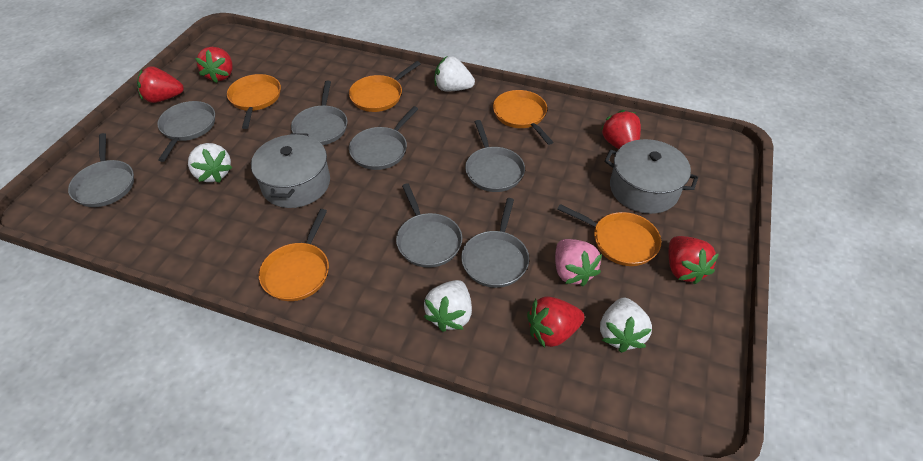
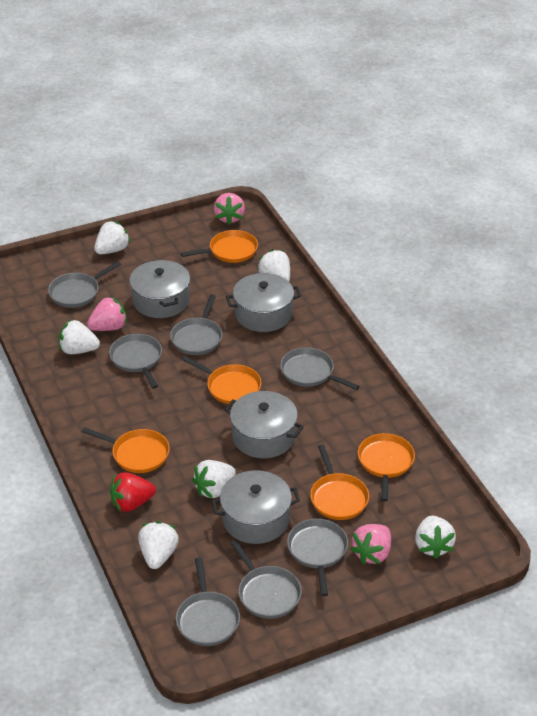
grey pot: [251,133,330,208] [605,139,698,214] = 2 -> [129,260,190,318] [212,470,300,544] [224,391,304,458] [226,273,301,332] = 4
pink strawberry: [555,239,602,287] = 1 -> [87,296,127,331] [214,193,245,225] [350,524,391,564] = 3
red strawberry: [137,66,184,103] [195,47,233,83] [527,296,585,348] [601,110,641,149] [669,236,719,285] = 5 -> [110,472,156,512] = 1
white strawberry: [188,143,233,183] [424,280,472,332] [434,56,475,91] [600,298,652,353] = 4 -> [59,319,100,354] [94,221,130,254] [138,521,179,569] [192,460,236,499] [257,249,290,281] [415,516,456,559] = 6

